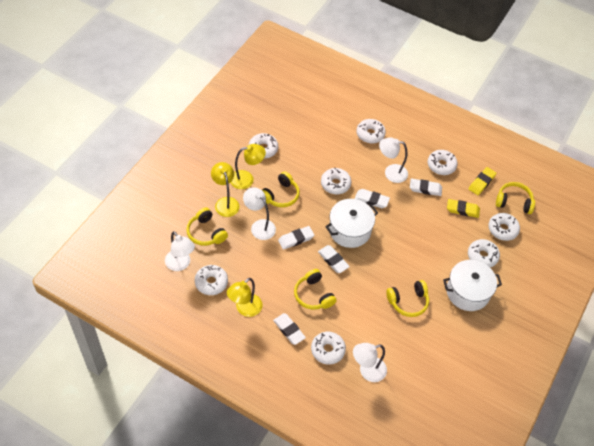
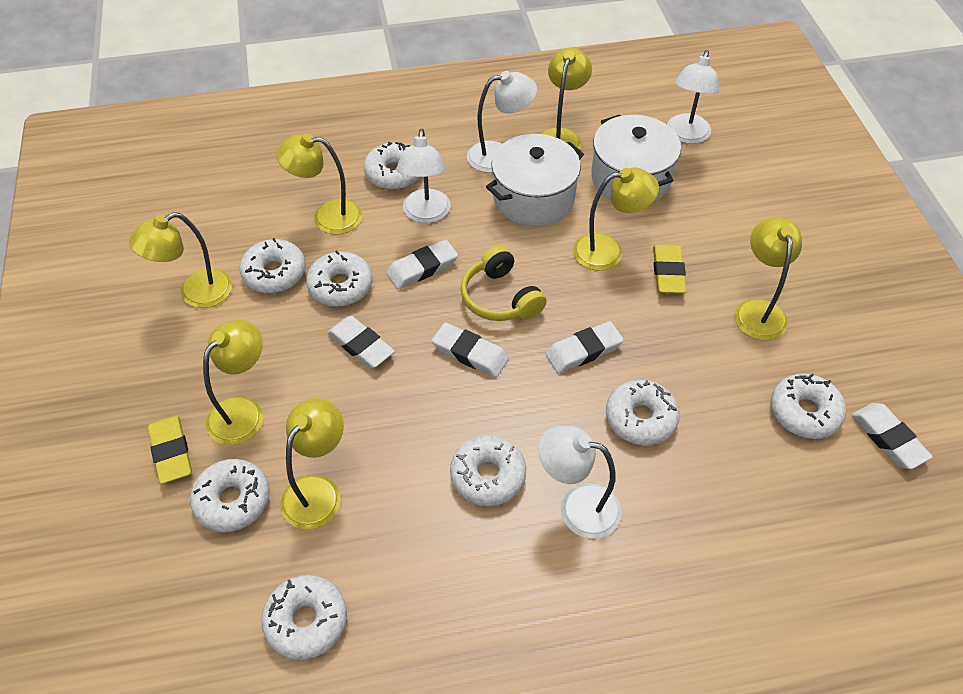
yellow headphones: [186,207,228,246] [262,171,300,207] [294,269,337,310] [386,280,429,317] [496,182,535,214] = 5 -> [461,246,547,321] = 1
yellow lamp: [211,162,240,217] [227,278,263,317] [230,144,266,189] = 3 -> [129,212,232,308] [203,320,263,445] [276,133,362,235] [280,398,344,529] [541,48,592,150] [573,168,659,271] [735,217,802,341] = 7

